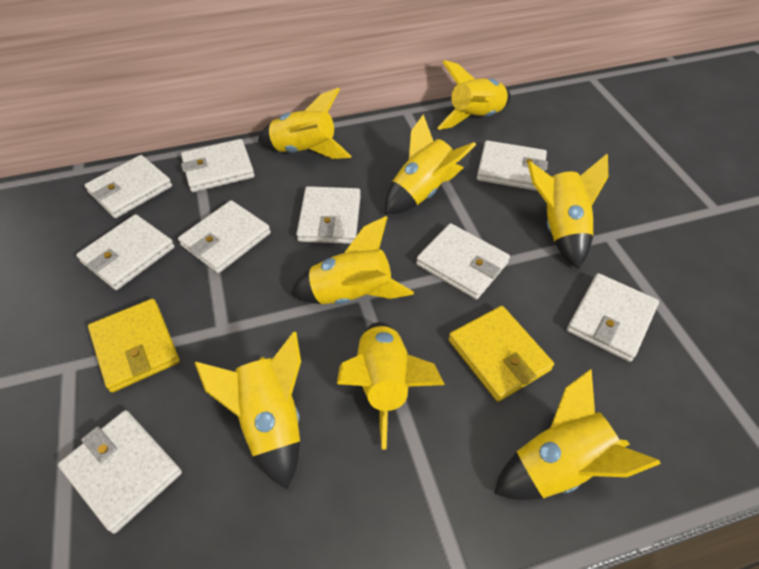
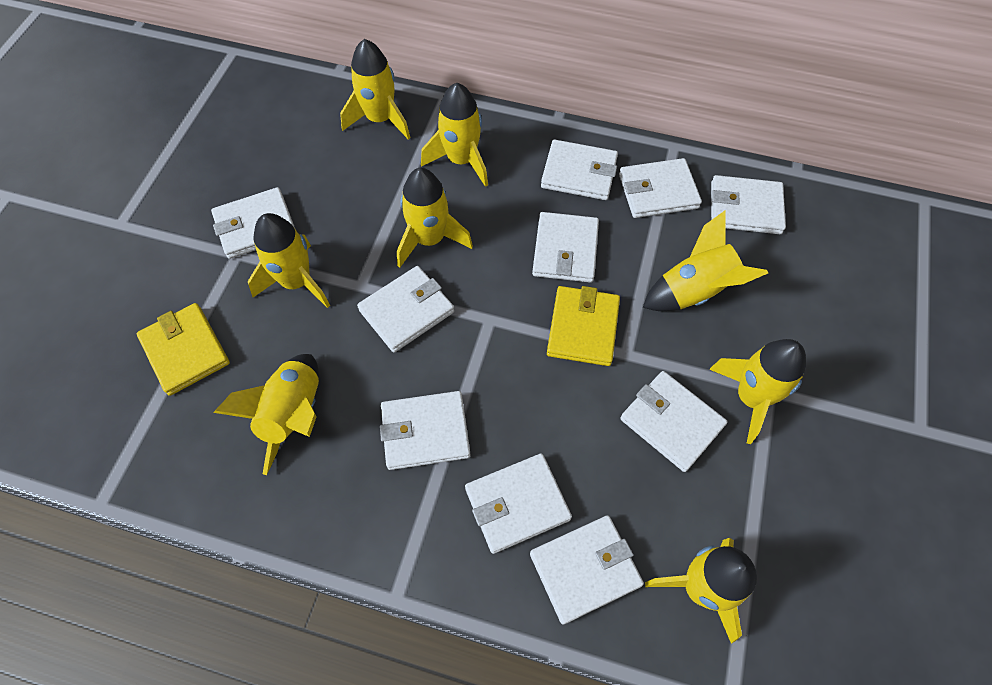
white wallet: [58,410,182,534] [76,214,175,290] [84,155,172,218] [178,200,271,273] [181,139,255,192] [296,186,361,244] [416,223,510,299] [477,140,548,191] [567,273,659,362] = 9 -> [211,187,296,259] [357,266,454,353] [380,391,471,470] [465,453,572,554] [530,515,644,624] [532,212,599,283] [541,140,618,200] [619,158,702,218] [620,371,727,472] [711,175,786,234] = 10

